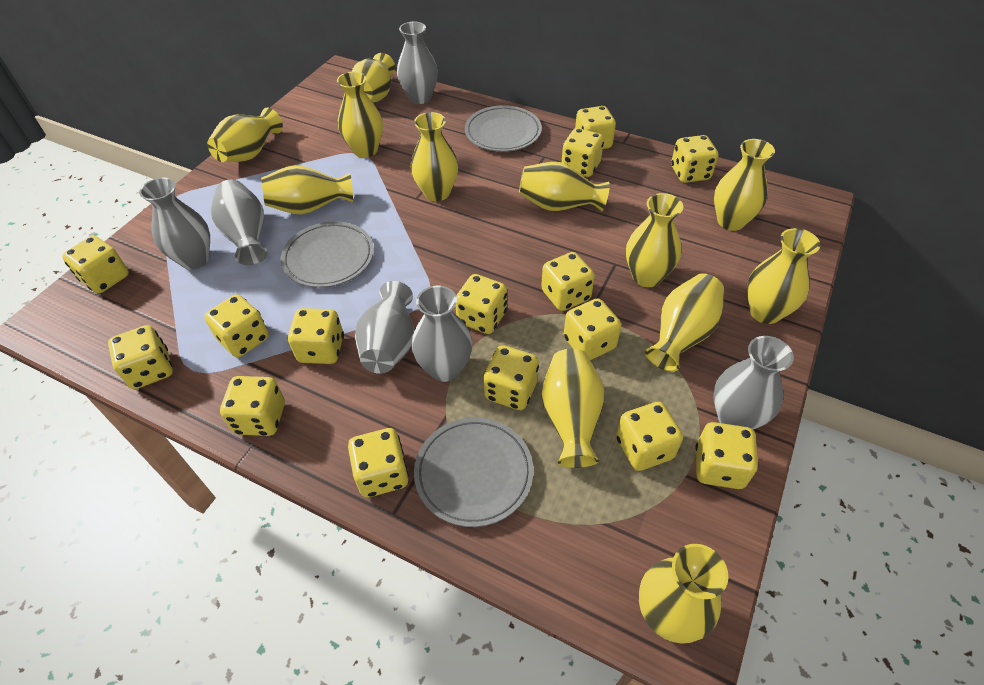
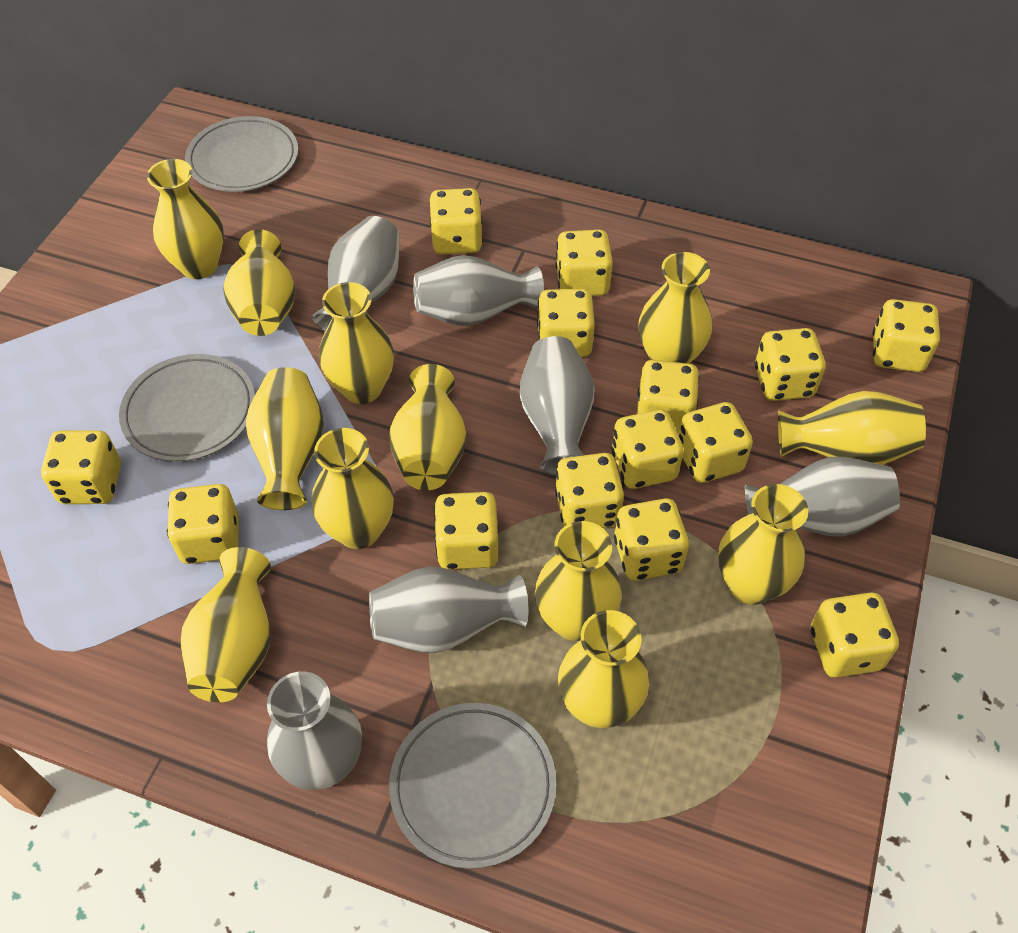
yellow dice: [62,236,129,294] [108,325,173,389] [204,294,269,358] [220,376,285,436] [288,308,344,364] [348,428,409,498] [456,274,507,334] [484,345,539,410] [541,252,595,311] [561,128,604,177] [564,298,621,360] [575,106,616,149] [616,402,683,471] [671,135,718,183] [695,422,758,489] = 15 -> [41,430,121,504] [167,484,239,564] [430,188,483,254] [434,492,499,570] [537,289,595,357] [555,453,624,528] [556,230,613,296] [612,410,683,489] [614,498,689,581] [637,360,700,433] [678,402,753,483] [755,328,825,401] [811,592,899,678] [872,299,940,372] = 14

